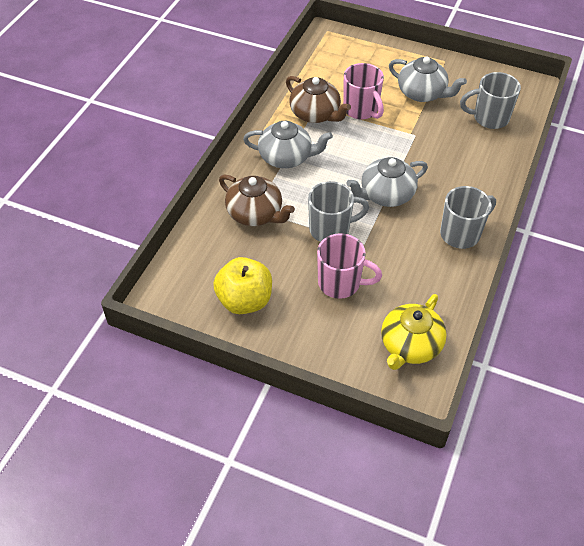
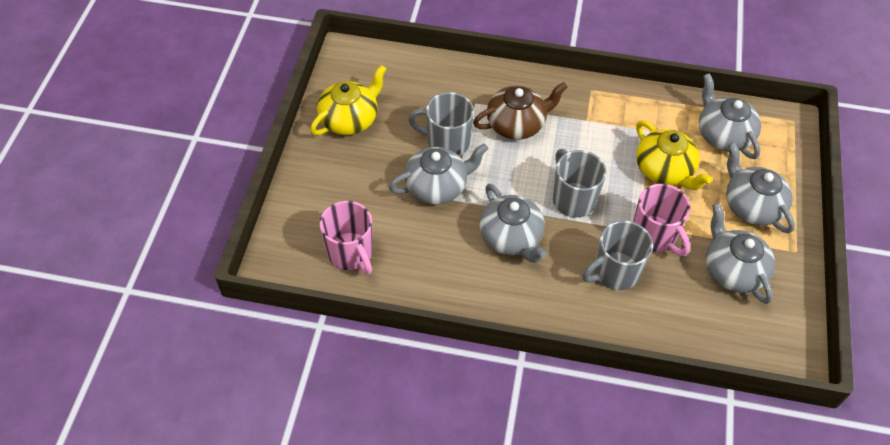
brown teapot: [219,174,295,226] [286,76,351,123] = 2 -> [473,82,568,140] = 1
grey teapot: [243,121,333,168] [346,157,428,207] [389,56,467,102] = 3 -> [389,143,488,204] [479,184,547,263] [699,73,761,159] [706,203,775,304] [726,143,795,233] = 5
yellow apple: [213,257,272,314] = 1 -> none = 0
yellow teapot: [381,294,447,370] = 1 -> [310,65,387,135] [636,120,712,190] = 2

